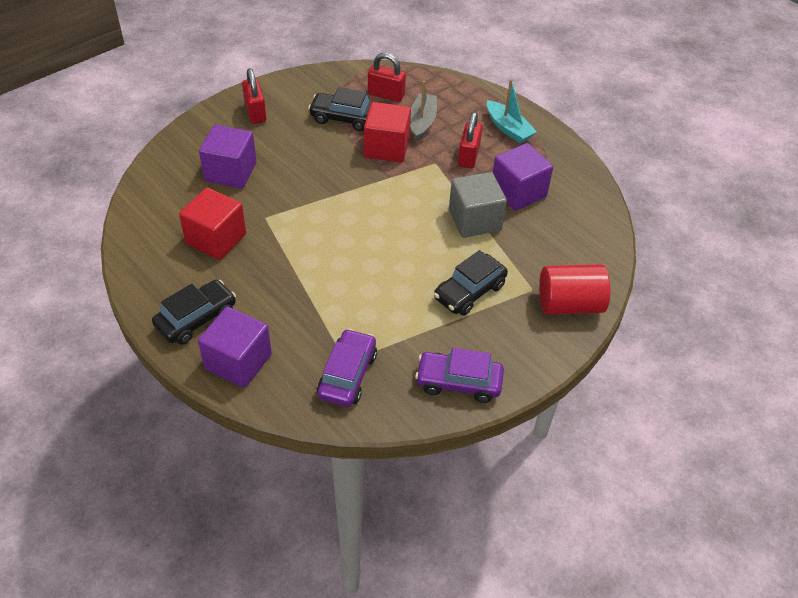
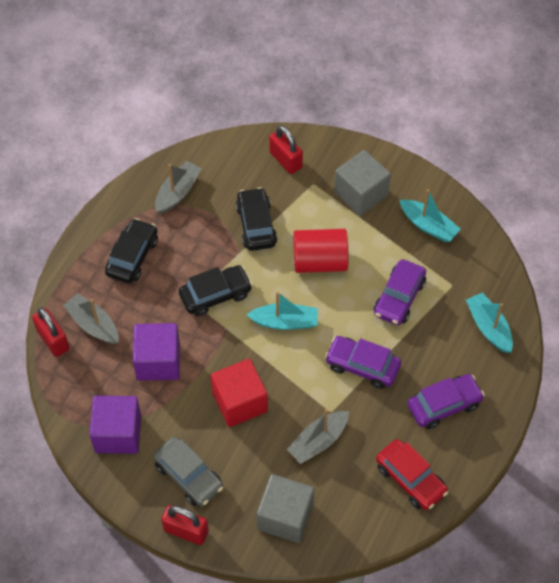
grey boat: [410,81,437,141] = 1 -> [63,293,119,344] [155,161,202,214] [287,409,349,464] = 3
grey car: none = 0 -> [153,437,223,507] = 1
grey cube: [449,172,507,238] = 1 -> [257,474,314,543] [334,150,391,216] = 2
purple car: [317,329,377,407] [415,348,504,403] = 2 -> [325,336,401,389] [374,259,426,325] [407,374,485,429] = 3
purple cube: [198,306,272,388] [199,125,257,188] [493,143,553,211] = 3 -> [89,396,141,454] [133,323,180,381] = 2
red car: none = 0 -> [376,439,448,510] = 1
red cube: [179,188,246,260] [364,102,411,162] = 2 -> [211,359,268,427] = 1
turquoise boat: [487,79,537,143] = 1 -> [246,291,318,330] [399,189,460,242] [466,292,513,353] = 3

